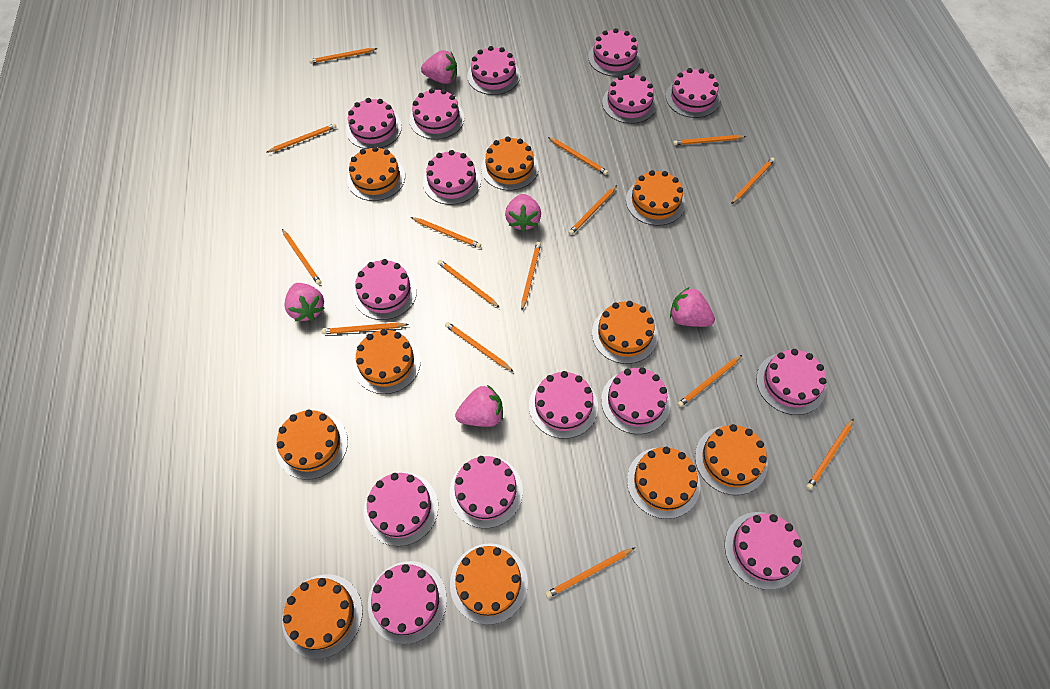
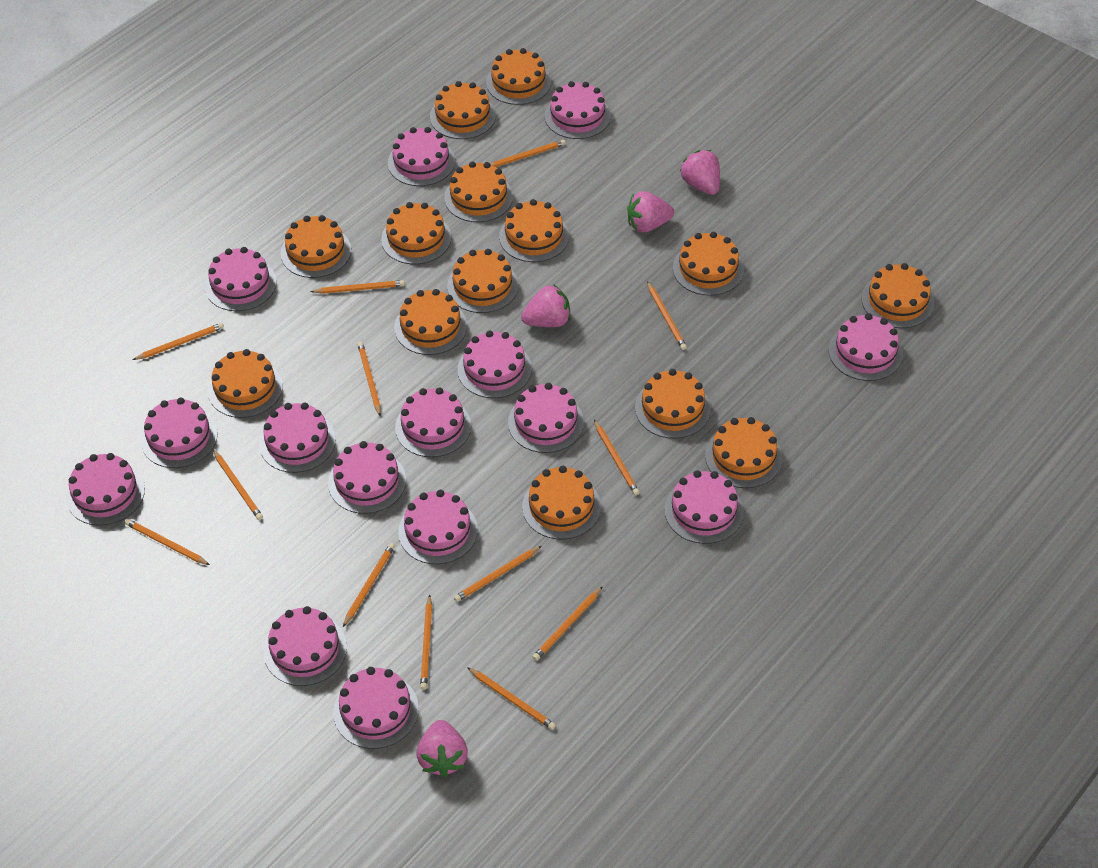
orange cake: [276,410,348,480] [282,574,363,659] [347,146,405,201] [353,329,421,394] [450,543,528,625] [481,136,539,190] [592,301,658,364] [626,170,685,226] [627,447,700,519] [695,424,768,495] = 10 -> [208,349,283,418] [281,215,351,278] [381,202,451,264] [394,289,467,355] [430,81,496,139] [444,162,513,222] [447,249,519,313] [486,48,551,105] [499,199,569,262] [522,466,601,539] [635,369,711,439] [673,232,744,296] [705,417,783,488] [861,263,934,328] = 14
orange pencil: [266,124,336,153] [282,229,321,285] [309,48,378,64] [322,322,409,334] [411,217,481,248] [438,260,500,308] [445,322,514,372] [521,242,541,310] [545,548,634,598] [548,137,608,175] [568,185,617,235] [673,135,746,145] [677,355,742,407] [731,157,775,204] [806,419,854,490] = 15 -> [125,519,210,565] [133,323,224,360] [213,450,263,520] [310,280,405,294] [343,543,395,627] [358,342,381,416] [420,595,432,690] [454,546,542,602] [467,667,556,730] [491,140,566,167] [533,586,603,661] [594,420,640,495] [647,281,687,350] = 13
pink strawberry: [285,283,325,321] [421,50,457,84] [455,385,503,427] [505,194,541,232] [670,287,715,327] = 5 -> [417,720,468,777] [521,284,571,327] [627,191,674,232] [680,150,720,195] = 4

